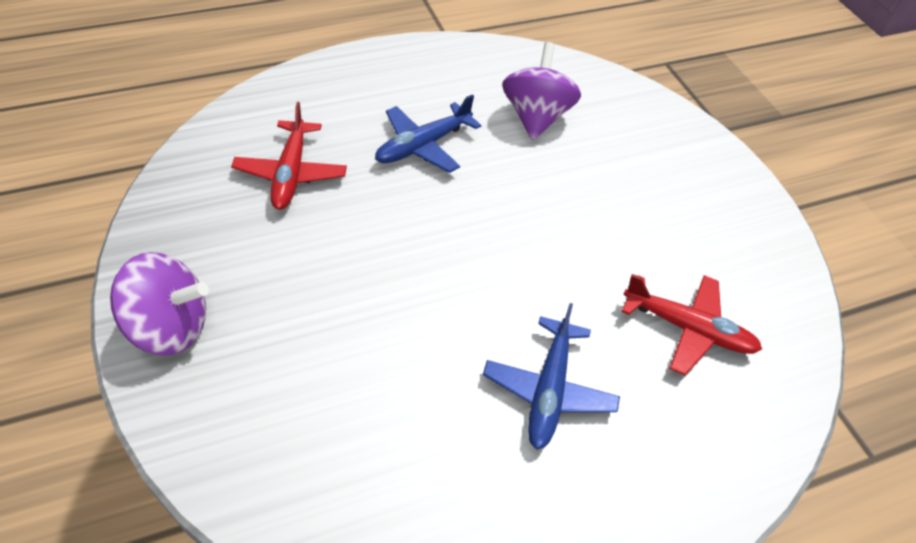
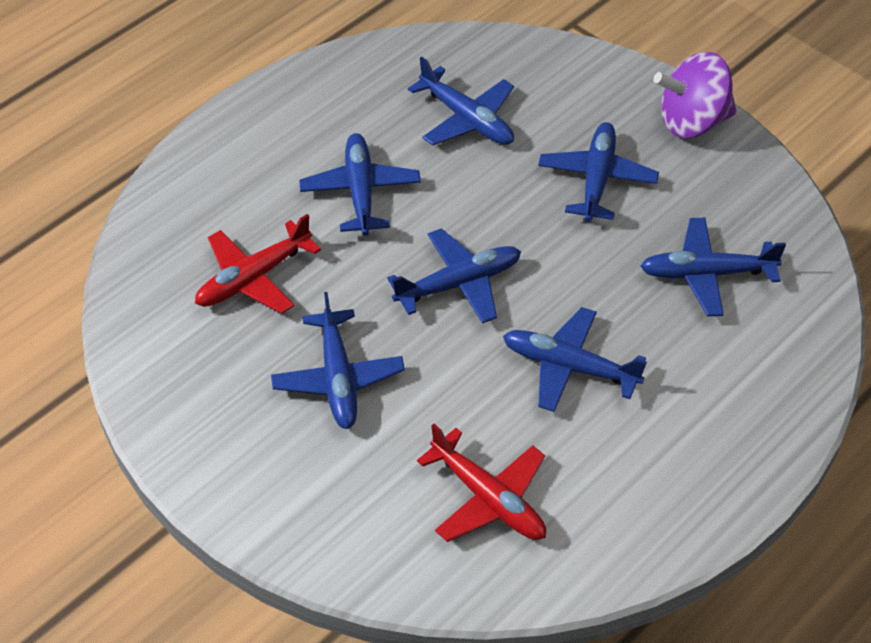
blue plane: [375,94,481,173] [483,303,620,450] = 2 -> [271,292,405,429] [299,133,421,236] [387,228,521,324] [408,57,514,145] [503,307,647,412] [538,122,659,222] [640,218,786,316] = 7
purple spinning top: [110,252,209,356] [502,42,581,141] = 2 -> [653,52,737,138] = 1

